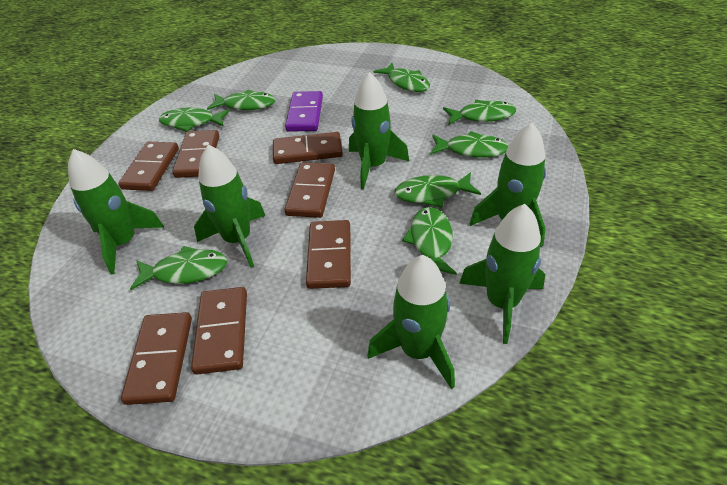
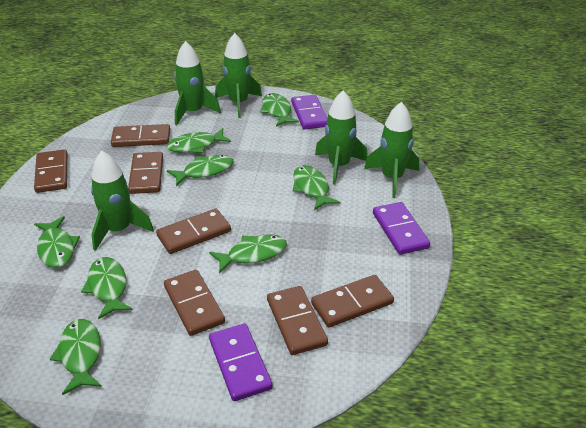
green rocket: [68,149,164,274] [194,145,265,267] [349,72,409,190] [367,255,455,389] [459,204,545,344] [470,123,546,247] = 6 -> [91,150,154,251] [174,41,221,125] [215,33,262,118] [315,90,368,185] [364,102,419,198] = 5
purple domino: [285,91,323,132] = 1 -> [209,324,273,401] [291,95,327,129] [373,202,430,255] = 3

